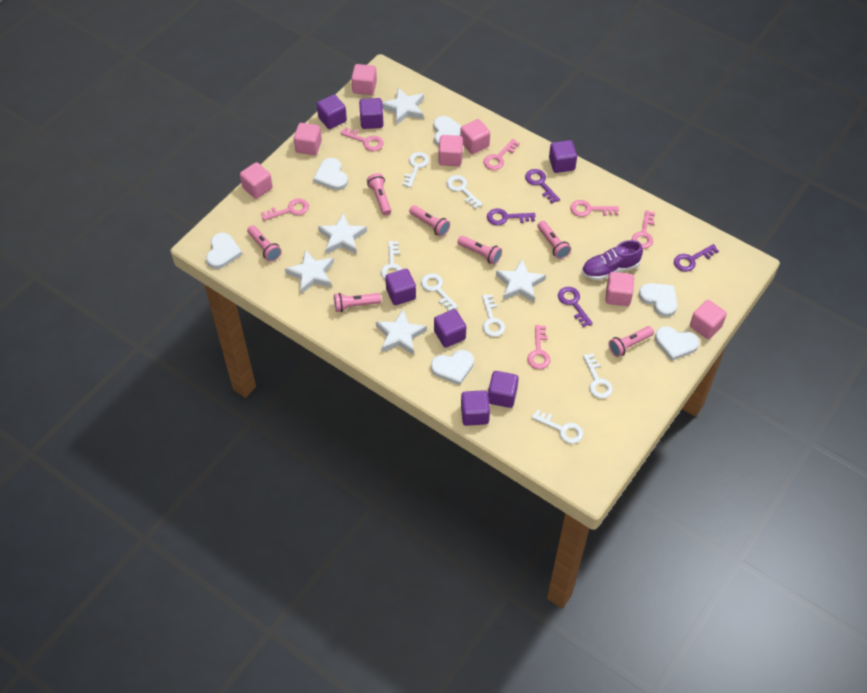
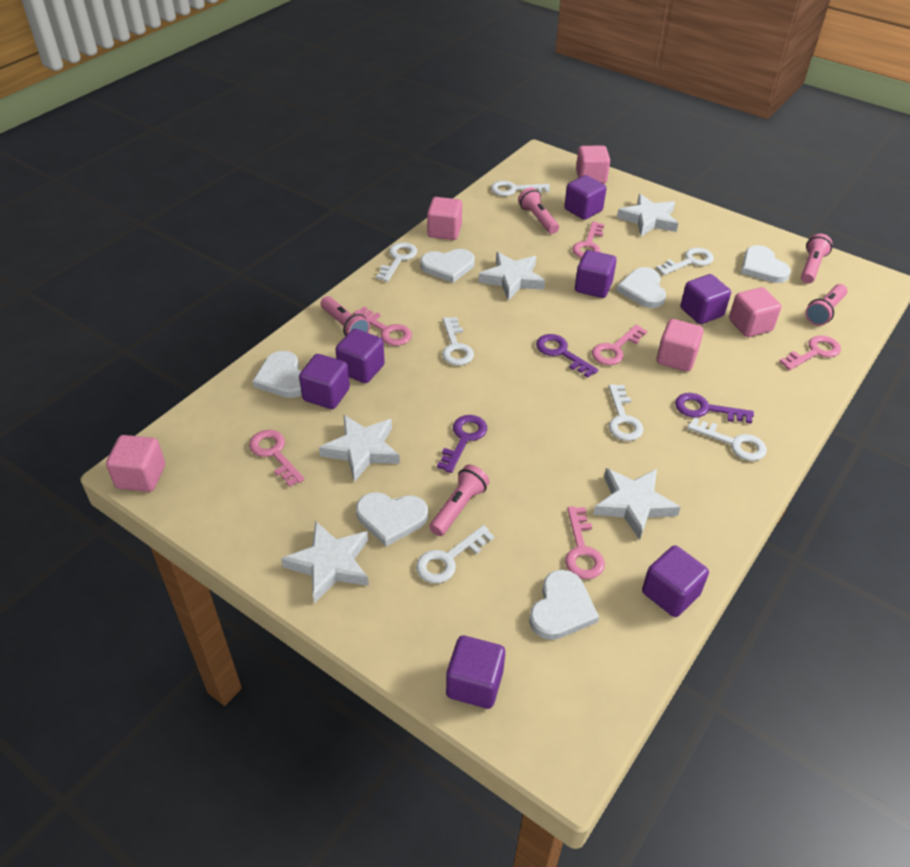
pink cube: [240,162,273,199] [294,123,322,155] [351,64,377,95] [438,135,463,166] [460,119,490,154] [606,272,634,306] [690,300,727,339] = 7 -> [106,435,165,492] [427,197,462,240] [576,146,610,184] [657,319,704,372] [729,287,781,337] = 5
pink flashlight: [247,225,282,262] [334,293,381,312] [367,173,391,215] [409,205,450,237] [458,236,502,265] [537,221,571,259] [608,326,654,357] = 7 -> [321,296,370,336] [429,465,490,536] [518,187,559,234] [801,234,832,284] [805,284,848,326] = 5
purple key: [487,208,536,225] [525,169,560,203] [558,287,593,327] [674,244,719,272] = 4 -> [437,415,487,473] [536,334,598,378] [675,393,754,423] = 3
purple shoe: [582,240,643,280] = 1 -> none = 0

